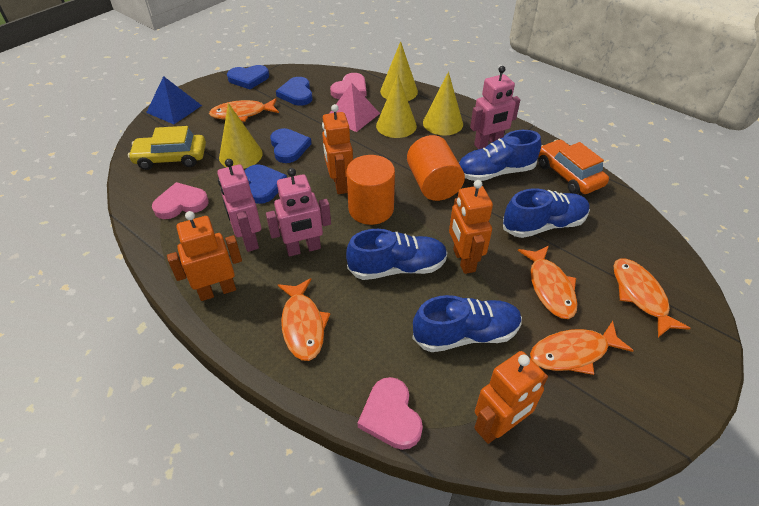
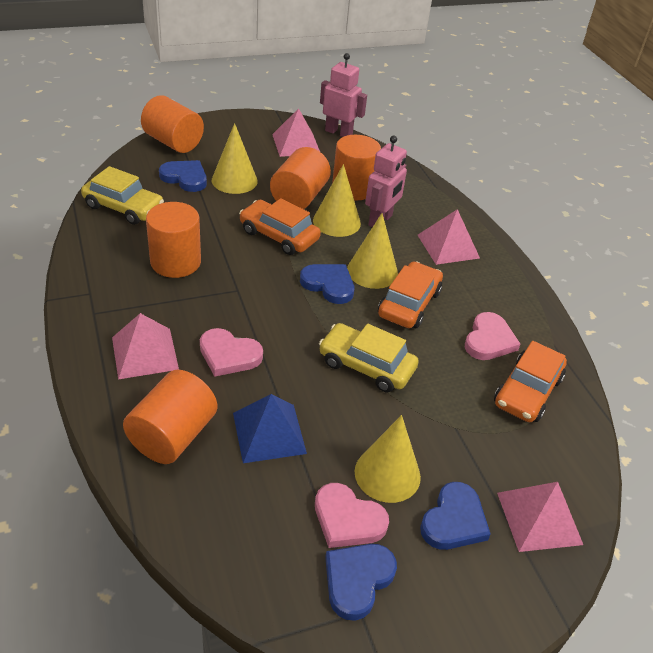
blue shoe: [346,229,448,280] [412,295,522,352] [459,130,541,181] [503,188,590,238] = 4 -> none = 0
orange car: [538,140,609,194] = 1 -> [239,198,321,255] [378,261,443,328] [494,341,567,422] = 3
orange cylinder: [346,155,395,225] [407,135,465,201] = 2 -> [123,370,217,464] [141,95,204,153] [146,202,201,278] [270,147,331,209] [332,135,381,200] = 5
orange fish: [209,98,279,122] [278,278,330,361] [518,245,577,319] [530,321,634,375] [613,259,691,337] = 5 -> none = 0
orange robot: [167,211,242,301] [322,104,353,194] [449,180,493,274] [474,351,548,444] = 4 -> none = 0
pink pyramid: [329,83,380,132] = 1 -> [112,313,179,379] [272,108,320,157] [418,209,480,265] [497,482,583,552] = 4
pink robot: [217,159,261,252] [266,168,331,257] [470,66,520,149] = 3 -> [320,53,367,137] [365,136,407,227] = 2
yellow car: [128,126,206,170] = 1 -> [81,166,164,225] [319,323,419,392] = 2

